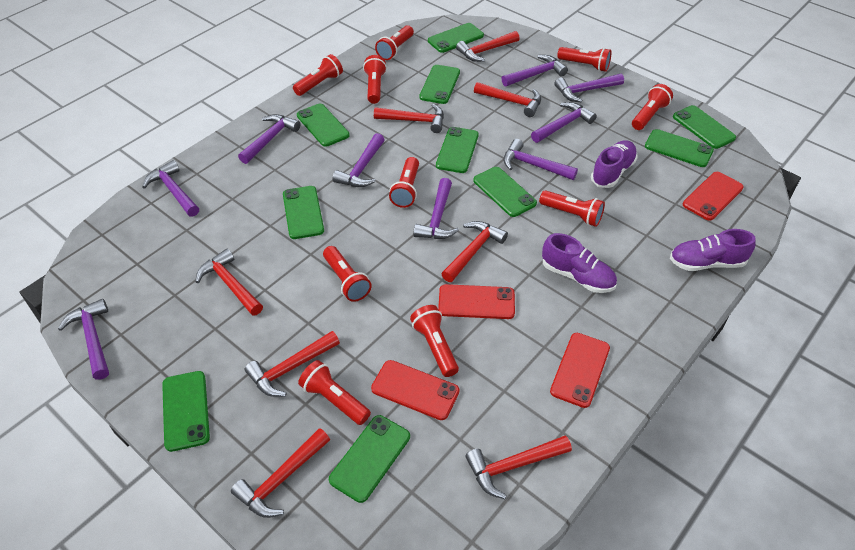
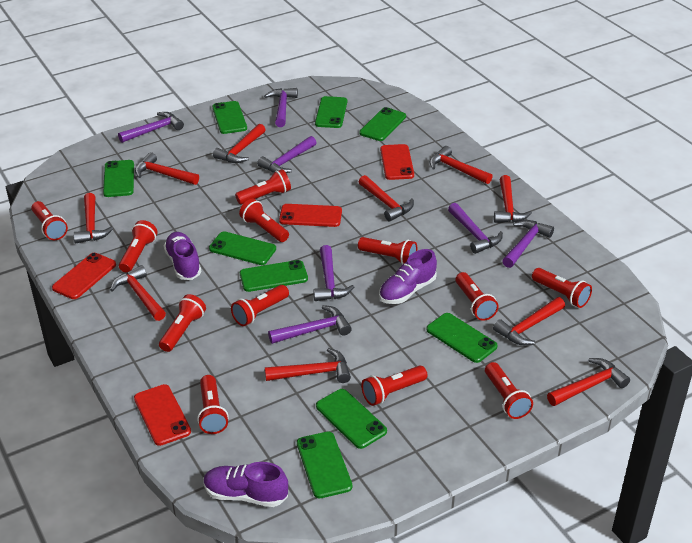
green phone: [162,371,210,452] [283,186,324,239] [297,104,350,147] [329,415,410,503] [419,65,460,104] [428,23,484,53] [436,127,479,173] [473,167,537,217] [645,129,714,167] [673,105,736,149] = 10 -> [103,160,134,197] [209,231,276,265] [212,101,247,134] [240,260,308,292] [297,431,352,498] [315,96,347,128] [316,389,387,449] [359,107,406,141] [426,313,498,363] = 9
purple hammer: [58,299,109,380] [142,160,199,217] [238,114,301,164] [332,133,385,187] [413,178,459,239] [502,55,568,86] [503,139,578,180] [531,102,597,143] [554,74,624,103] = 9 -> [118,112,184,143] [257,136,317,173] [264,88,298,127] [268,305,352,344] [313,245,354,301] [448,203,503,254] [502,220,554,268] = 7
red flashlight: [293,54,343,96] [298,360,371,425] [323,246,372,302] [363,55,387,104] [375,25,414,60] [389,157,419,208] [410,305,459,377] [539,190,605,227] [557,47,611,72] [632,84,673,130] = 10 -> [31,201,68,240] [119,220,158,273] [159,294,206,352] [197,375,229,434] [231,285,289,326] [235,169,291,204] [239,198,289,242] [358,237,417,265] [361,366,427,406] [456,272,499,321] [485,362,533,419] [532,268,592,308] = 12
red hammer: [195,249,263,316] [231,428,330,518] [245,331,340,397] [374,104,444,133] [442,221,508,282] [456,31,520,62] [465,435,572,499] [474,82,541,117] = 8 -> [73,193,113,244] [110,265,166,321] [135,152,199,185] [213,124,266,163] [265,348,351,383] [359,175,414,222] [430,146,493,184] [493,297,565,345] [494,175,532,223] [547,358,630,406] = 10

